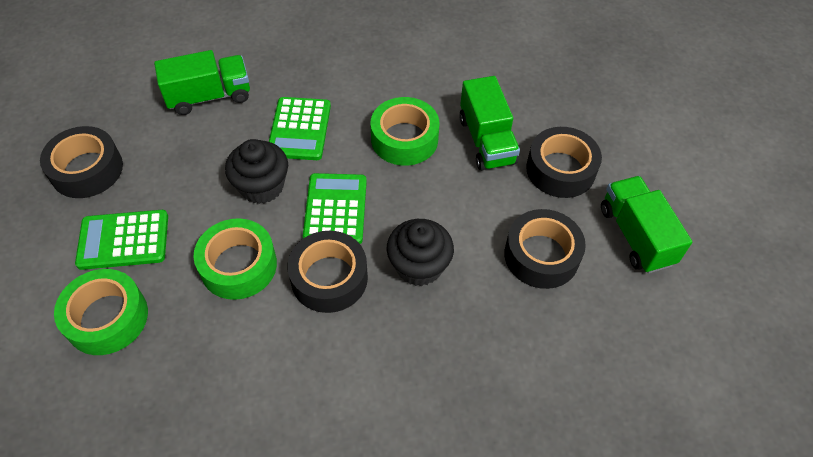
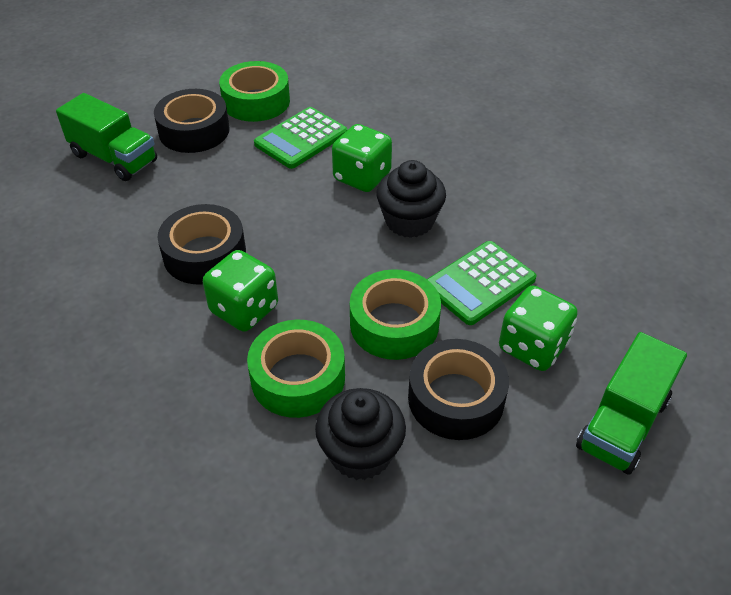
black tape: [40,126,123,198] [288,231,368,313] [504,209,586,289] [526,127,602,198] = 4 -> [154,89,230,153] [158,204,246,285] [408,339,509,440] = 3
green calculator: [75,210,168,270] [269,97,331,160] [303,173,367,244] = 3 -> [254,107,348,169] [427,241,537,325] = 2
green dice: none = 0 -> [203,250,278,332] [332,124,392,192] [499,286,578,371] = 3
green truck: [154,50,250,115] [459,76,520,171] [601,176,692,273] = 3 -> [56,93,157,181] [576,332,687,475] = 2

